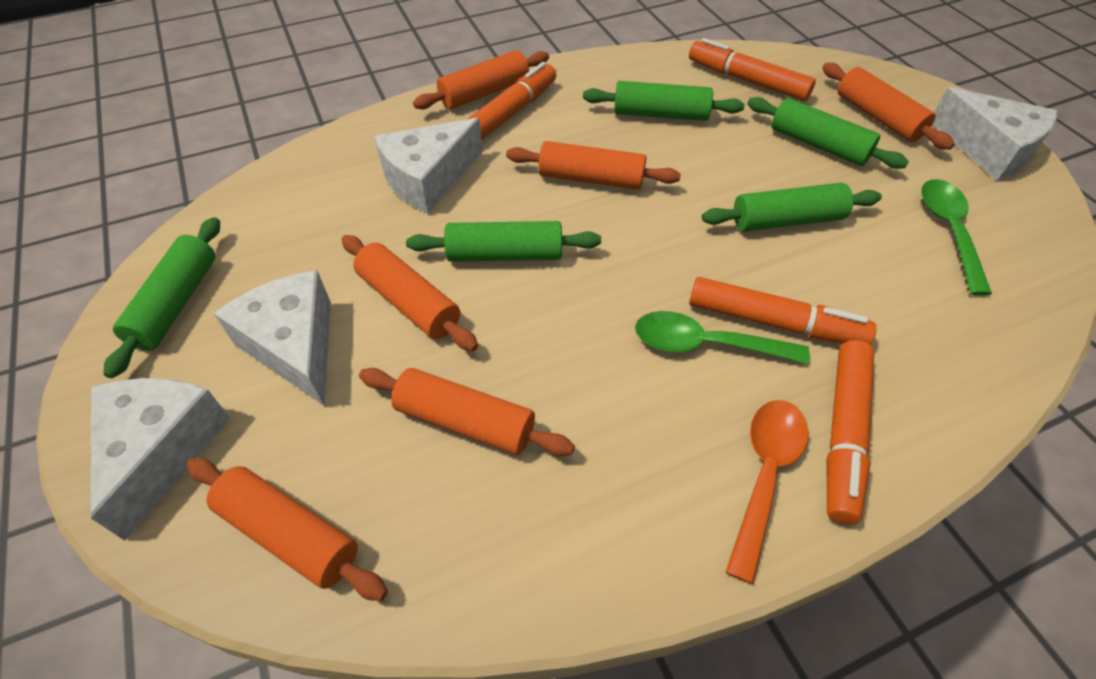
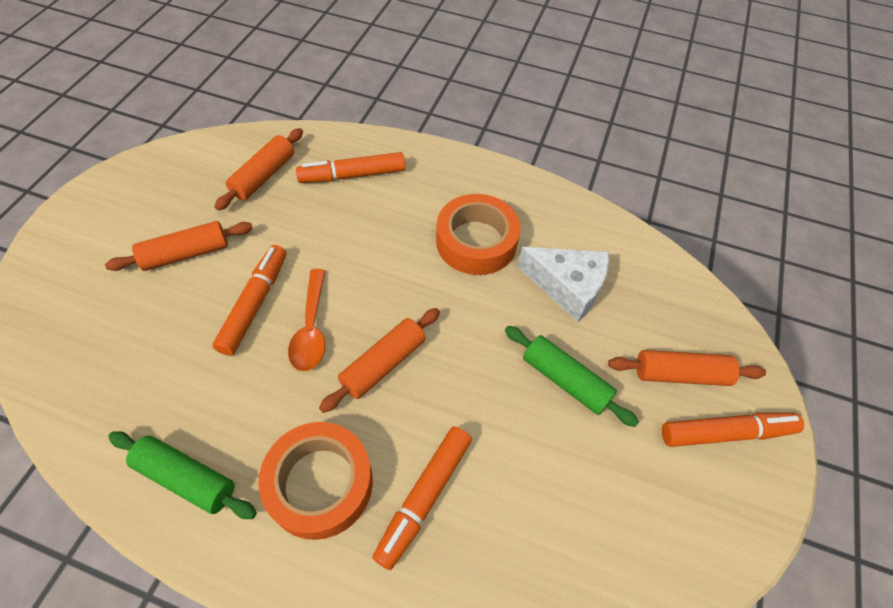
green rolling pin: [103,217,220,378] [406,221,601,262] [583,81,745,121] [702,183,882,232] [747,97,909,169] = 5 -> [108,431,257,519] [505,326,639,427] = 2
green spoon: [635,311,810,365] [921,179,992,296] = 2 -> none = 0
orange rolling pin: [187,458,388,601] [342,235,478,351] [359,368,575,456] [413,50,549,109] [506,141,681,190] [822,63,955,150] = 6 -> [105,221,253,271] [214,128,303,210] [319,308,440,413] [608,350,766,386] = 4
orange tape: none = 0 -> [258,422,373,540] [436,194,521,275] = 2
white cheese: [91,378,230,541] [214,270,331,406] [374,118,483,214] [933,87,1057,181] = 4 -> [518,247,609,322] = 1

